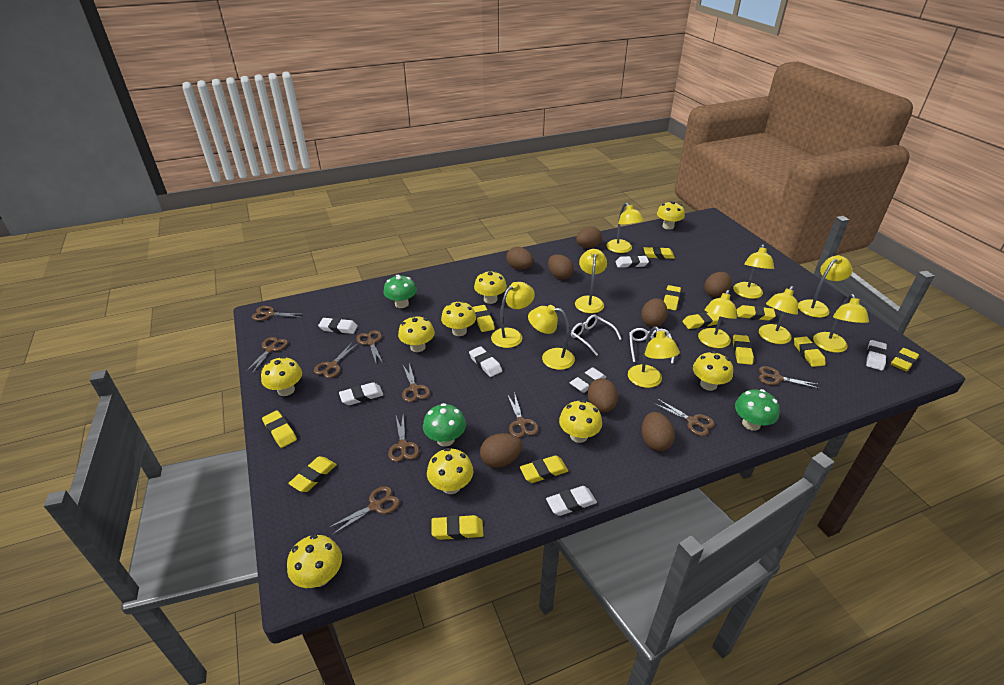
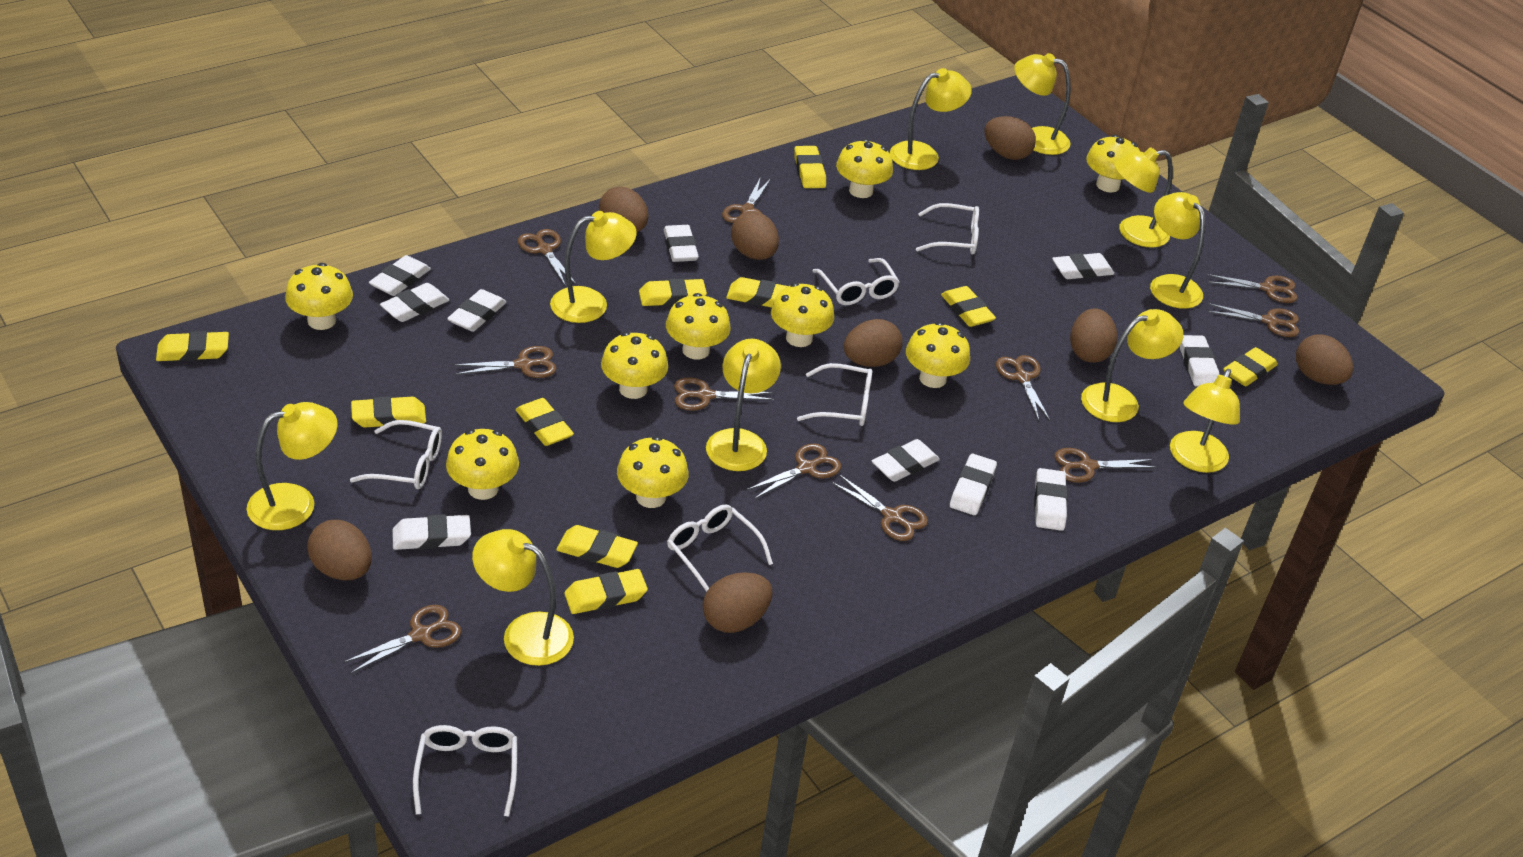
brown scissors: [245,337,288,373] [252,306,300,321] [314,343,358,378] [328,486,400,535] [356,330,383,363] [388,415,419,462] [402,363,430,402] [507,392,539,438] [653,399,715,436] [759,366,820,389] = 10 -> [343,605,462,673] [454,346,557,378] [518,229,576,286] [674,377,774,411] [722,177,771,223] [746,443,841,499] [831,474,928,541] [996,355,1050,421] [1054,448,1157,483] [1208,274,1297,303] [1208,303,1299,337] = 11
green mushroom: [384,275,417,308] [423,403,466,447] [735,389,779,431] = 3 -> none = 0
white eraser: [318,318,358,334] [339,382,383,405] [469,346,502,377] [546,486,597,516] [570,368,606,393] [615,255,649,268] [866,340,887,371] = 7 -> [369,255,431,296] [380,283,449,322] [392,514,471,550] [447,289,506,332] [664,225,699,262] [872,439,940,482] [950,454,997,515] [1034,468,1068,531] [1052,253,1114,279] [1180,335,1219,387] = 10
white glasses: [571,315,621,356] [629,328,674,363] = 2 -> [350,420,442,489] [413,725,517,817] [667,504,773,592] [797,363,873,426] [813,258,900,305] [916,203,979,255] = 6
yellow eraser: [262,411,297,448] [288,456,337,492] [431,515,483,540] [473,305,495,332] [520,455,568,483] [644,247,675,259] [663,285,681,310] [682,312,719,329] [733,335,754,365] [736,305,776,321] [794,337,826,367] [891,348,919,372] = 12 -> [156,331,229,361] [351,396,426,428] [516,398,574,446] [556,525,638,568] [564,569,648,614] [639,278,707,306] [726,277,788,308] [794,146,826,188] [941,286,996,327] [1223,347,1278,386] = 10

